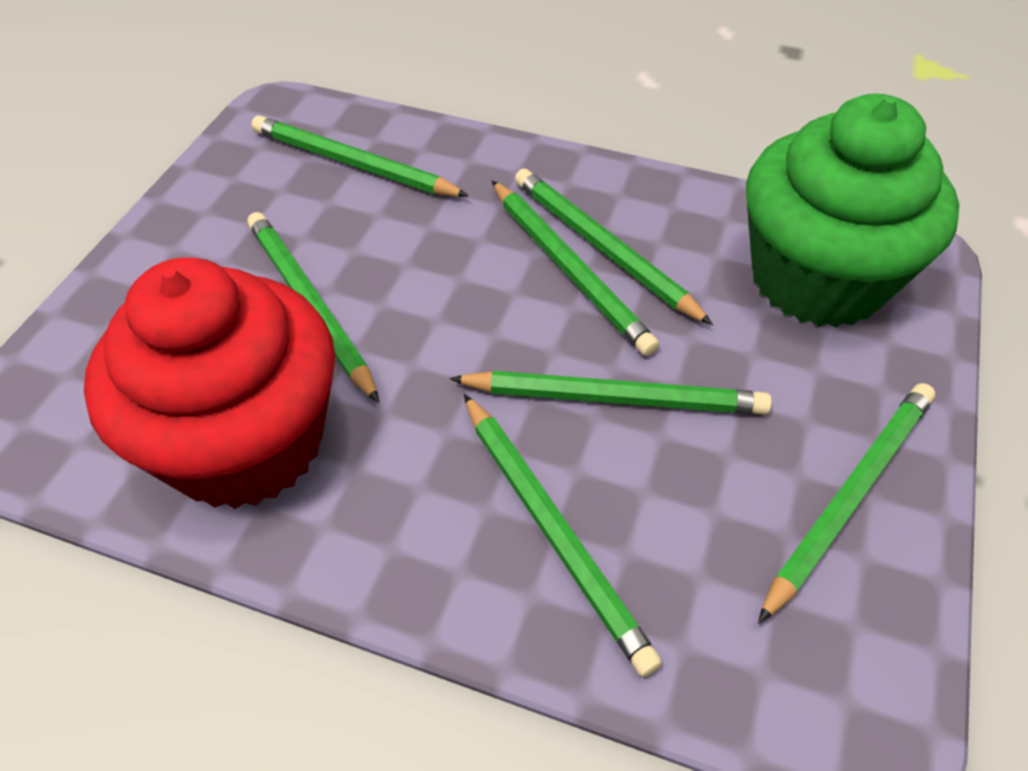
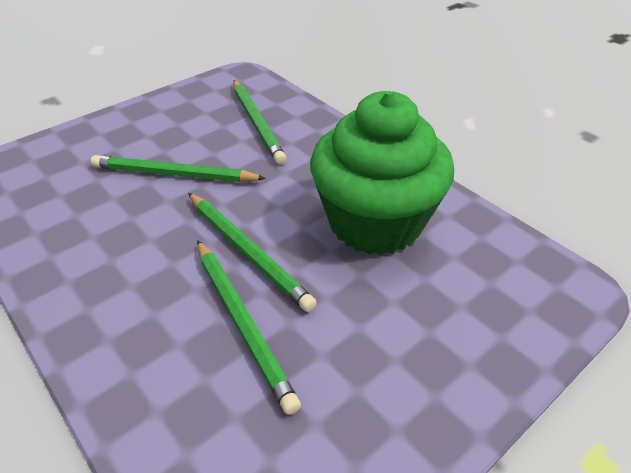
green pencil: [248,212,380,403] [252,115,469,197] [449,371,772,415] [464,394,662,677] [492,181,659,356] [515,169,713,325] [758,383,935,624] = 7 -> [91,155,266,182] [188,193,317,312] [197,240,301,415] [233,80,287,164] = 4
red cupcake: [84,258,335,509] = 1 -> none = 0

